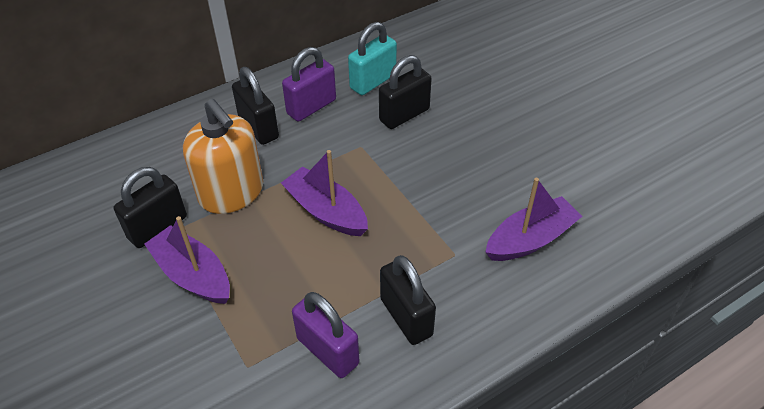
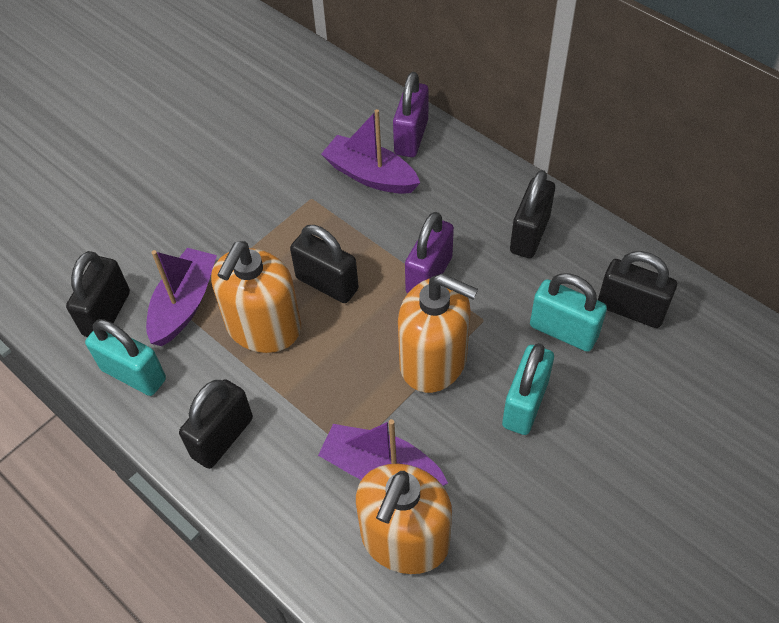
black padlock: [114,167,187,248] [232,67,279,145] [379,55,432,129] [380,255,436,345] = 4 -> [66,251,130,337] [179,379,253,469] [290,225,359,303] [510,170,555,258] [598,251,677,328] = 5
orange soap dispenser: [183,99,263,214] = 1 -> [211,241,301,353] [356,464,452,574] [398,274,478,393] = 3
turquoise padlock: [348,22,397,95] = 1 -> [85,319,166,396] [502,343,554,435] [530,273,607,352] = 3

